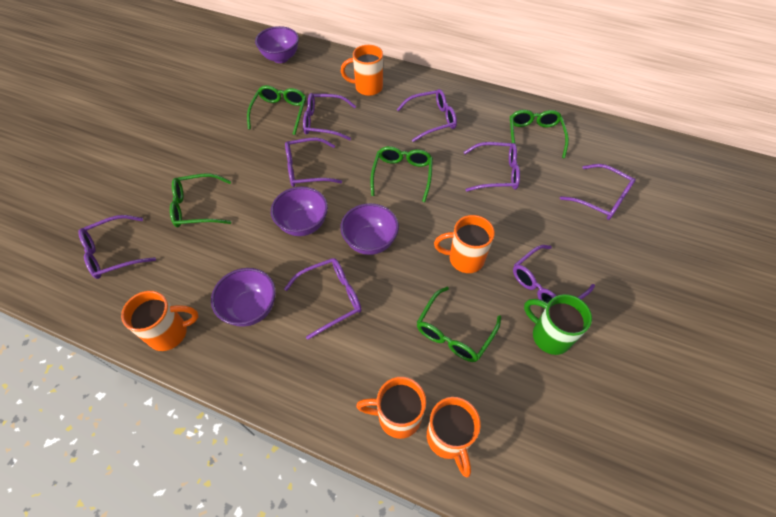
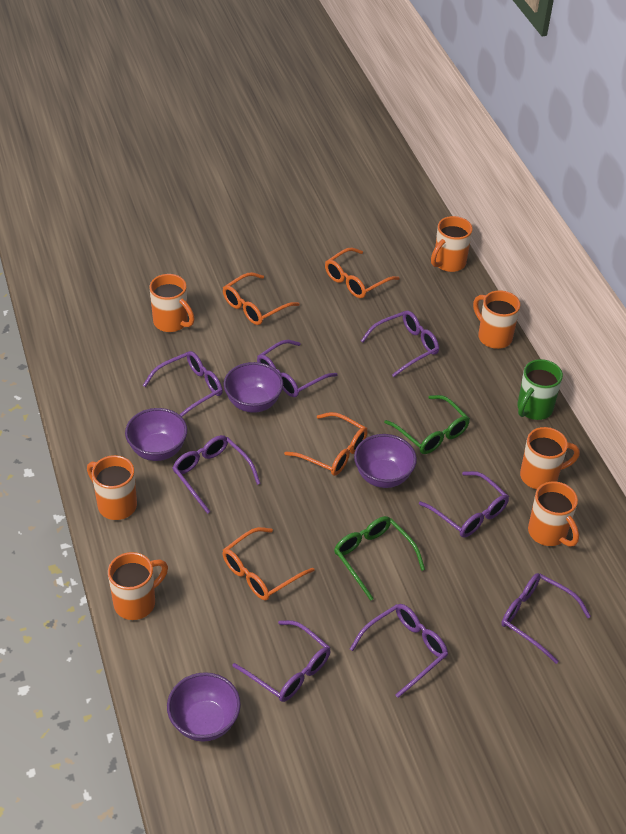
green glasses: [170,173,231,227] [247,85,306,135] [370,146,433,202] [416,287,501,362] [510,110,569,158] = 5 -> [334,516,425,601] [384,395,470,454] = 2
orange glasses: none = 0 -> [223,272,300,325] [223,527,314,601] [284,412,368,476] [325,248,400,298] = 4
orange mug: [121,291,199,351] [341,45,383,96] [356,377,426,439] [427,397,481,477] [434,215,495,273] = 5 -> [87,455,137,520] [108,552,168,620] [150,274,195,332] [431,216,473,272] [473,290,520,349] [520,427,580,489] [528,481,579,547] = 7

